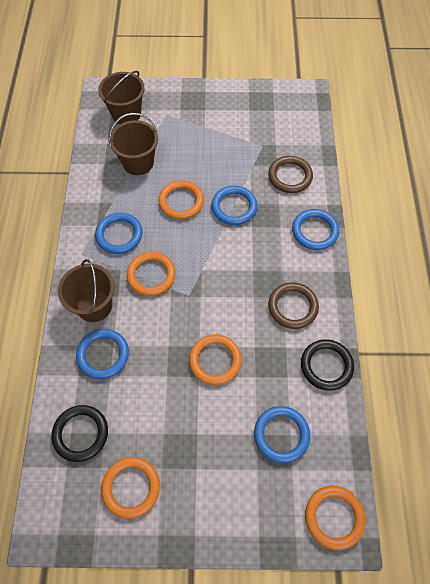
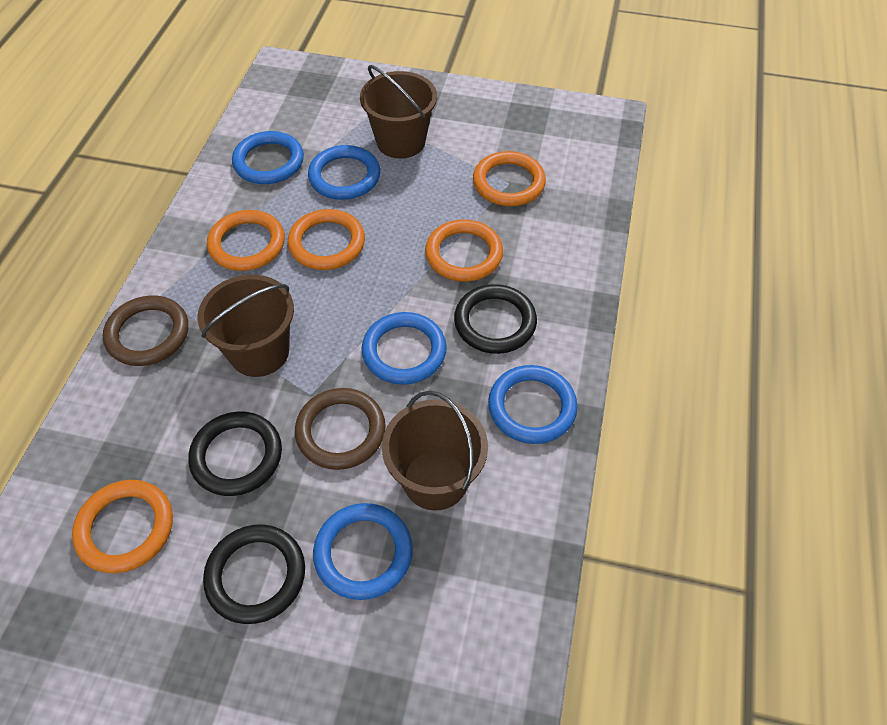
black ring: [52,405,108,462] [301,339,354,391] = 2 -> [188,411,282,496] [203,524,305,624] [454,284,537,354] = 3

